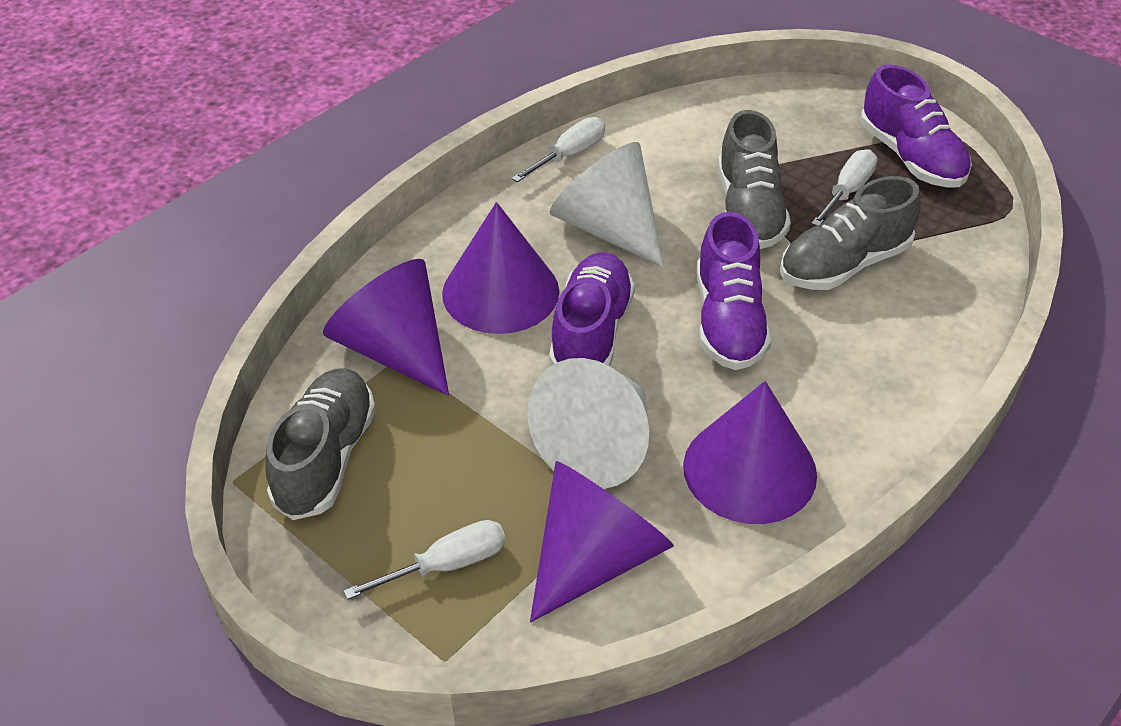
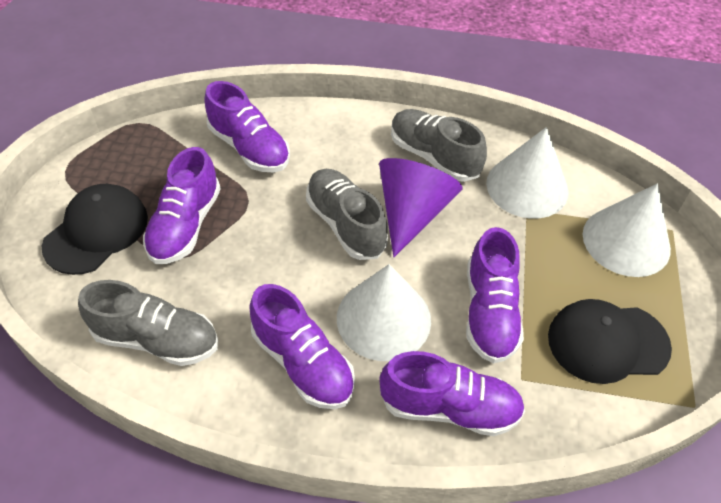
black cap: none = 0 -> [42,184,148,275] [548,299,672,384] = 2
purple cone: [323,259,449,396] [442,202,559,334] [530,461,674,622] [683,381,817,524] = 4 -> [379,158,463,257] = 1
purple shoe: [549,252,635,366] [697,212,772,370] [861,64,972,188] = 3 -> [143,147,221,264] [205,81,290,172] [250,284,355,409] [379,351,525,436] [466,227,524,363] = 5
white cone: [527,358,649,489] [550,142,664,267] = 2 -> [337,264,431,361] [486,127,569,219] [583,183,671,277] = 3
white screwdriver: [344,520,506,600] [512,117,605,182] [811,149,877,226] = 3 -> none = 0

